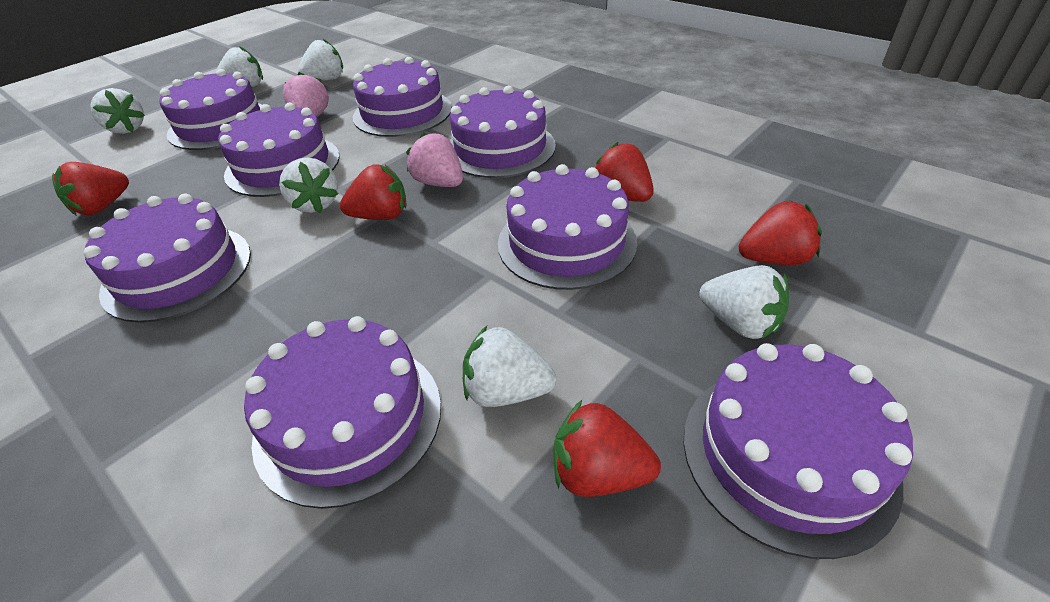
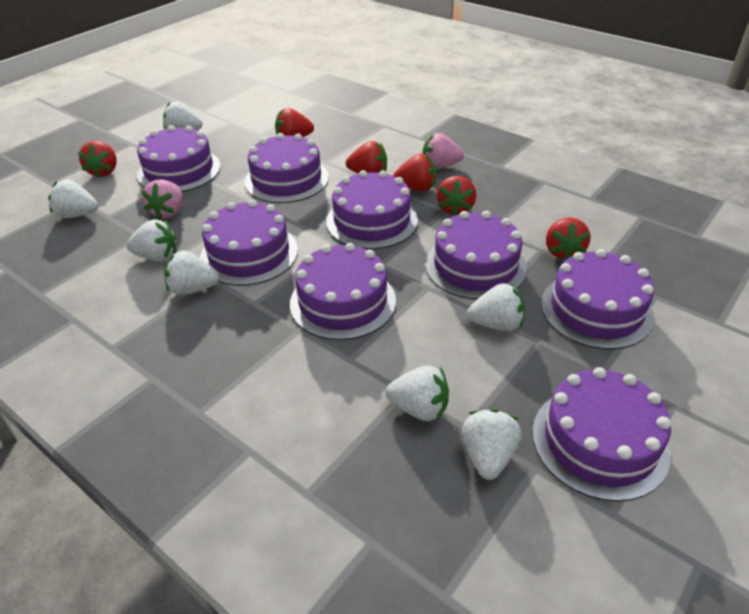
red strawberry: [52,162,129,216] [340,164,407,220] [554,400,661,497] [595,142,654,202] [739,201,822,265] = 5 -> [78,141,117,178] [275,108,314,137] [346,141,387,174] [393,154,436,191] [437,176,476,216] [546,217,591,260] = 6
white strawberry: [90,88,145,134] [215,46,263,87] [279,157,338,213] [298,39,343,81] [463,326,556,407] [699,265,789,339] = 6 -> [48,179,98,218] [126,219,176,262] [163,101,202,130] [164,250,219,295] [385,366,449,421] [462,409,521,480] [467,283,525,331] = 7

